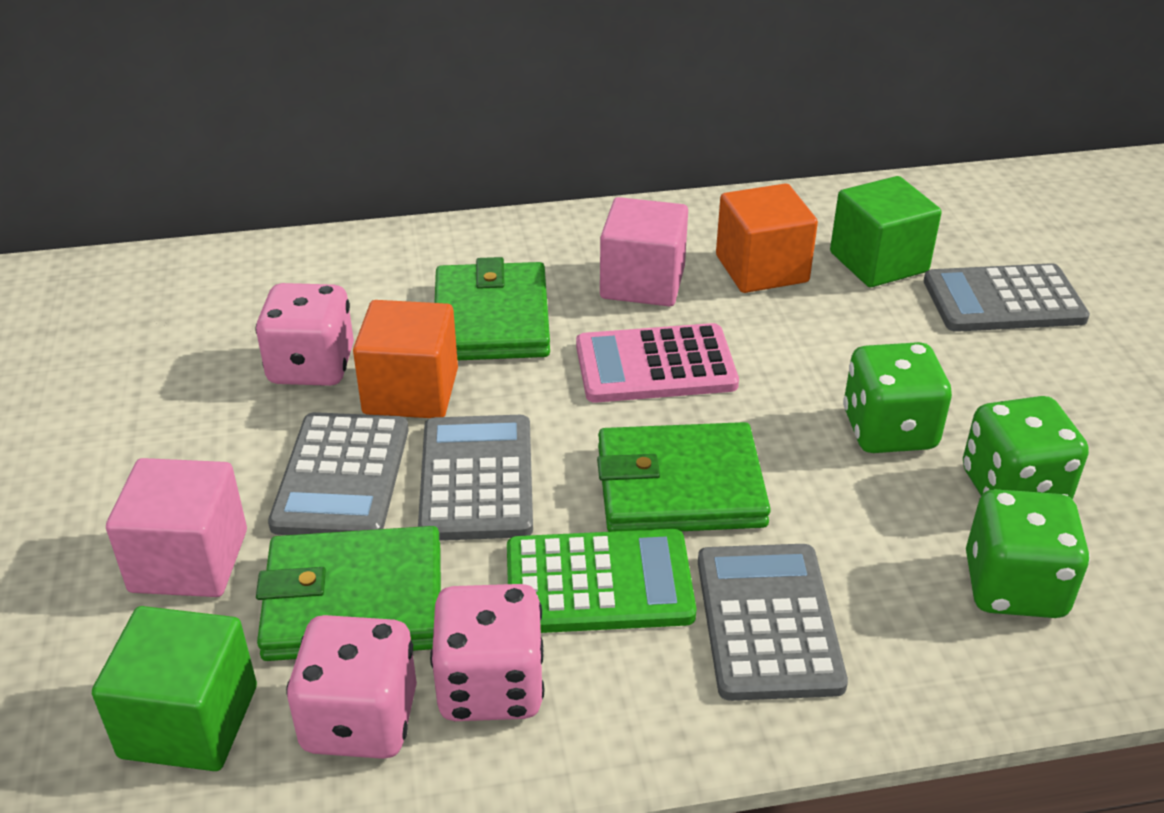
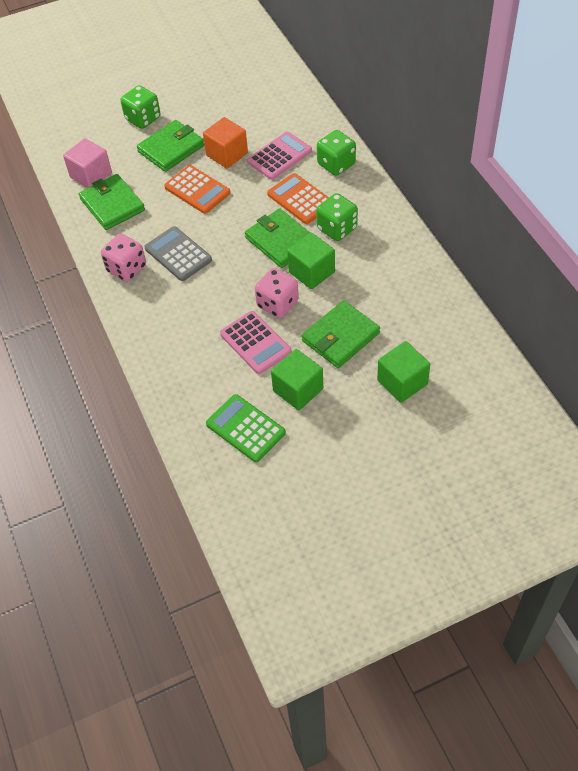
green cube: [92,606,257,771] [830,176,942,287] = 2 -> [271,349,323,410] [287,233,335,289] [377,341,430,403] = 3
green wallet: [256,526,441,661] [434,257,550,360] [597,422,771,532] = 3 -> [79,174,145,230] [137,120,204,172] [245,208,310,268] [302,300,380,368] = 4
grey calculator: [268,412,409,535] [418,415,533,541] [698,544,848,701] [924,263,1090,332] = 4 -> [144,226,212,281] = 1
orange calculator: none = 0 -> [164,165,231,214] [267,173,329,224] = 2
orange cube: [353,300,458,418] [716,183,818,293] = 2 -> [203,117,248,169] = 1
pink calculator: [576,323,739,403] = 1 -> [220,311,292,374] [247,132,312,180] = 2
pink cube: [106,458,247,597] [600,197,688,307] = 2 -> [63,138,112,188] = 1
pink dice: [255,283,354,386] [286,615,417,759] [430,584,545,721] = 3 -> [101,233,146,282] [255,268,299,318] = 2

